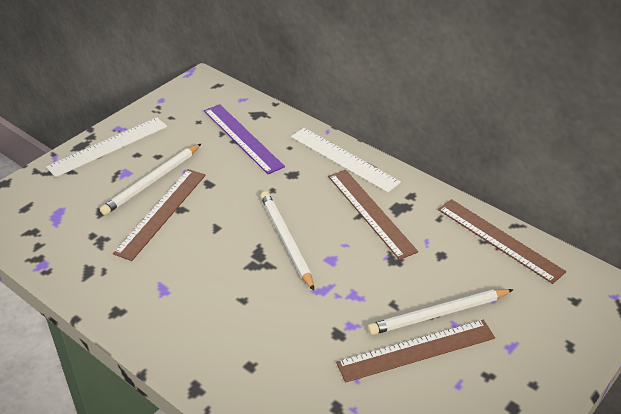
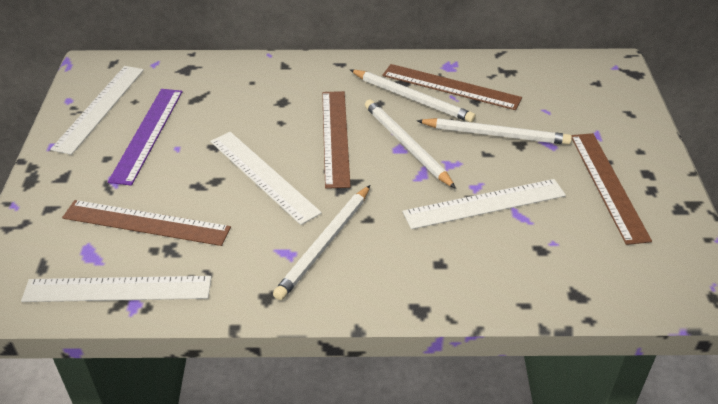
white pencil: [100,144,201,215] [260,191,314,291] [368,289,514,335] = 3 -> [273,185,370,300] [350,70,476,122] [365,100,456,189] [417,118,572,145] = 4
white ruler: [46,117,167,177] [291,128,401,192] = 2 -> [21,276,211,302] [50,66,144,155] [210,132,322,225] [403,179,566,229] = 4

